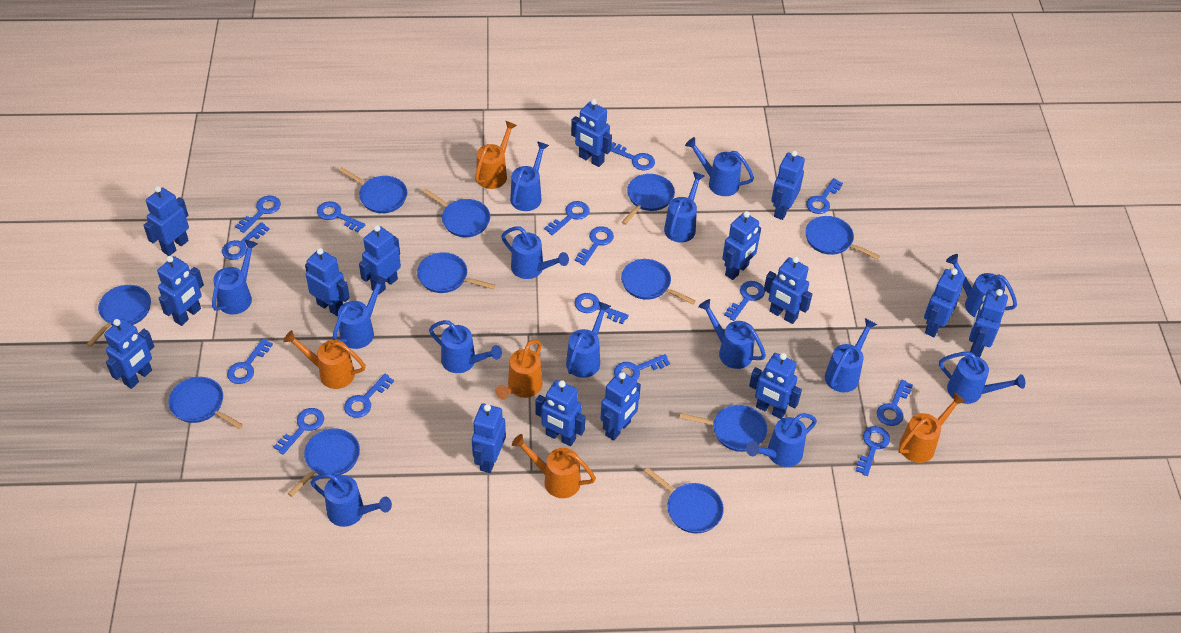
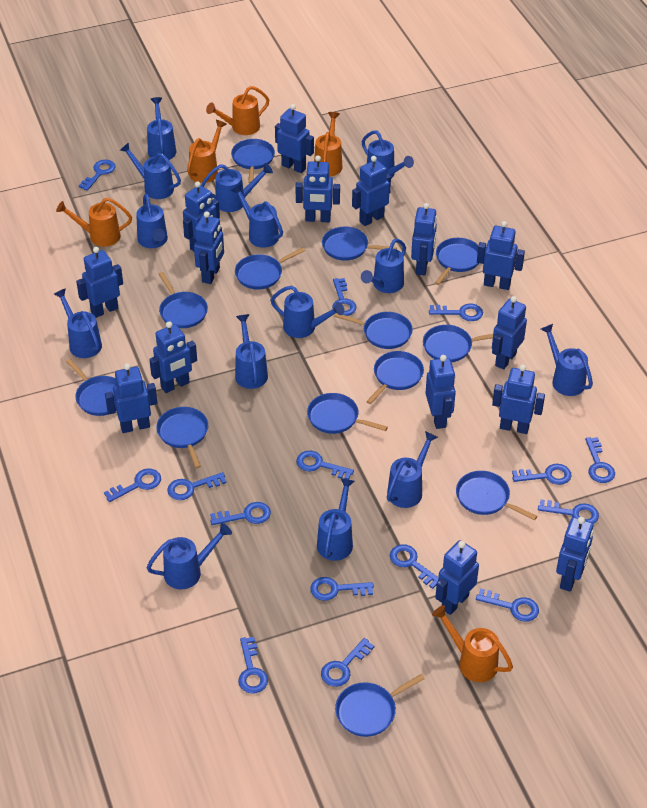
blue pan: [86,285,151,347] [168,377,243,429] [287,428,360,497] [339,167,407,213] [417,252,495,293] [422,188,490,237] [621,259,696,304] [622,174,675,225] [644,467,724,533] [679,405,767,452] [805,216,880,260] = 11 -> [66,359,116,416] [156,407,208,469] [159,272,208,328] [231,139,275,183] [235,247,305,290] [307,393,388,434] [322,227,397,261] [334,312,413,349] [335,674,425,737] [366,351,424,404] [423,325,493,362] [435,238,479,285] [456,471,538,521] = 13

